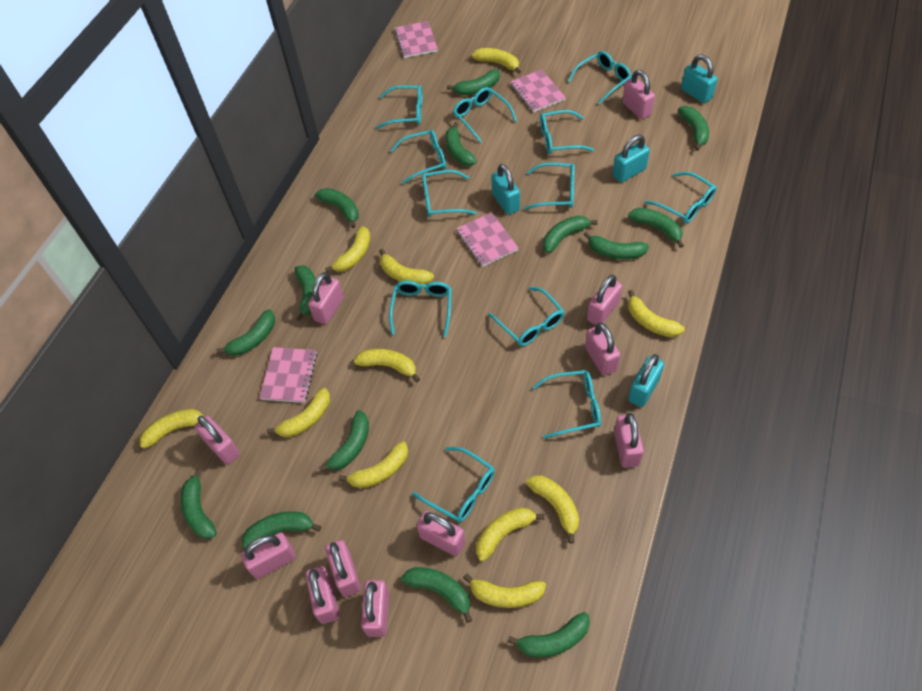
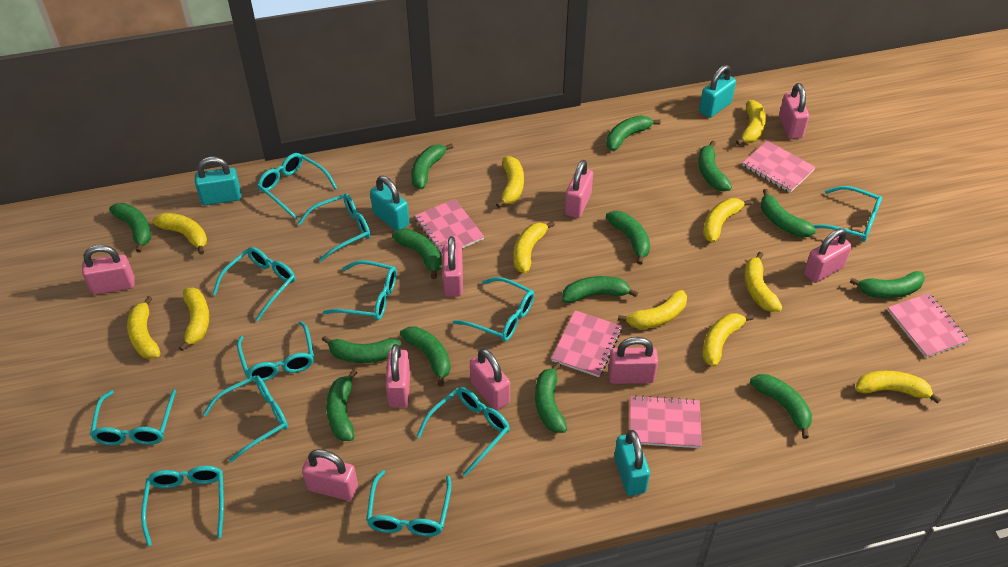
pink notebook: [259,347,317,403] [395,21,438,58] [456,212,518,267] [511,69,566,113] = 4 -> [415,199,484,256] [551,310,622,377] [630,395,702,448] [742,141,816,193] [887,293,969,358] = 5
pink padlock: [195,416,240,464] [241,533,296,579] [306,566,340,624] [308,272,344,324] [325,540,361,597] [361,580,389,637] [417,511,465,556] [585,323,620,376] [587,274,622,325] [614,413,644,468] [622,70,655,119] = 11 -> [82,245,135,295] [302,449,358,501] [385,344,410,407] [443,236,463,297] [470,348,510,410] [565,160,593,218] [608,337,658,384] [779,83,809,139] [804,228,852,283] = 9

